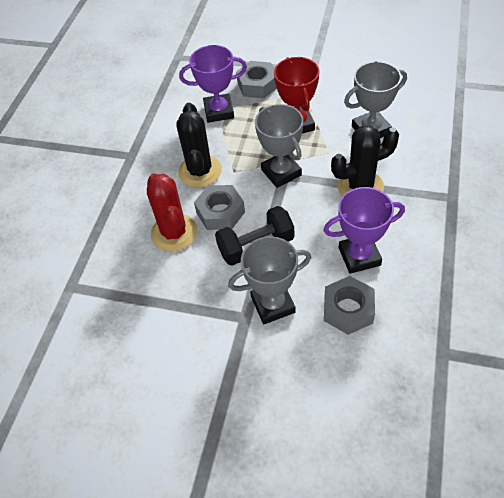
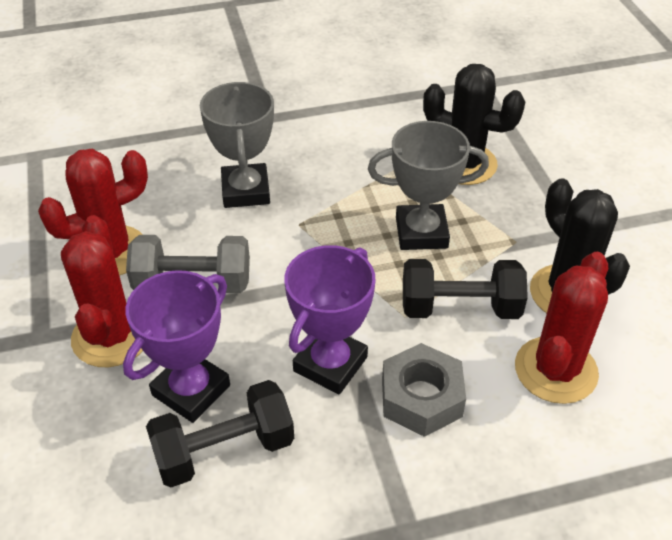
black dumbbell: [215,206,294,266] = 1 -> [146,380,294,487] [403,259,528,319] = 2
grey dumbbell: none = 0 -> [126,235,250,293] = 1
grey nut: [194,185,245,230] [236,61,277,99] [324,276,375,335] = 3 -> [382,343,466,437] = 1
grey trophy: [228,236,311,324] [255,104,303,188] [344,61,407,138] = 3 -> [200,82,274,208] [368,121,489,250] = 2
red cactus: [147,173,197,252] = 1 -> [38,149,148,276] [61,215,143,367] [515,252,608,404] = 3
red trophy: [274,57,319,134] = 1 -> none = 0

